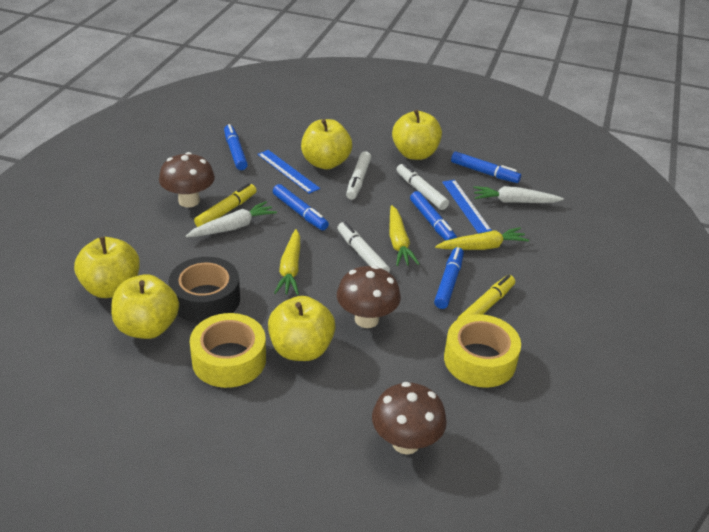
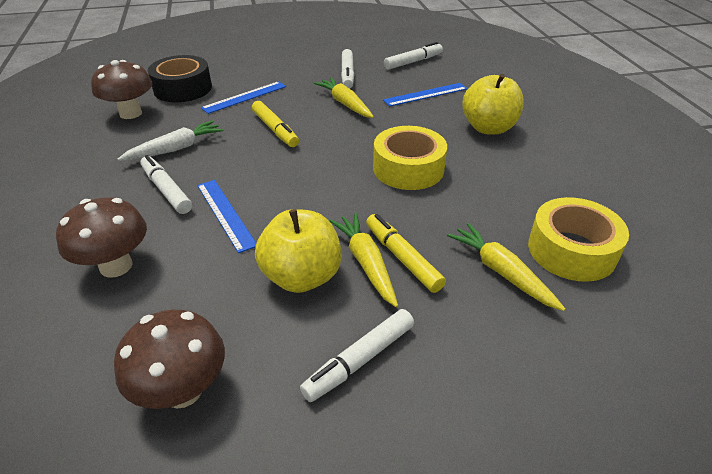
blue marker: [224,124,248,170] [273,184,329,230] [410,191,457,241] [434,247,464,309] [451,151,521,183] = 5 -> none = 0
blue ruler: [257,150,320,194] [442,180,492,234] = 2 -> [197,180,256,253] [201,81,286,114] [383,83,467,107] = 3
white carrot: [186,201,277,237] [473,186,564,203] = 2 -> [117,120,223,161] = 1
white marker: [337,222,390,272] [346,151,372,200] [397,163,449,210] = 3 -> [140,155,192,214] [300,309,414,402] [341,49,354,89] [384,42,443,70] = 4
yellow apple: [74,237,140,298] [111,274,179,339] [268,296,335,361] [301,119,352,169] [392,110,442,160] = 5 -> [255,209,342,293] [462,74,524,134] = 2

